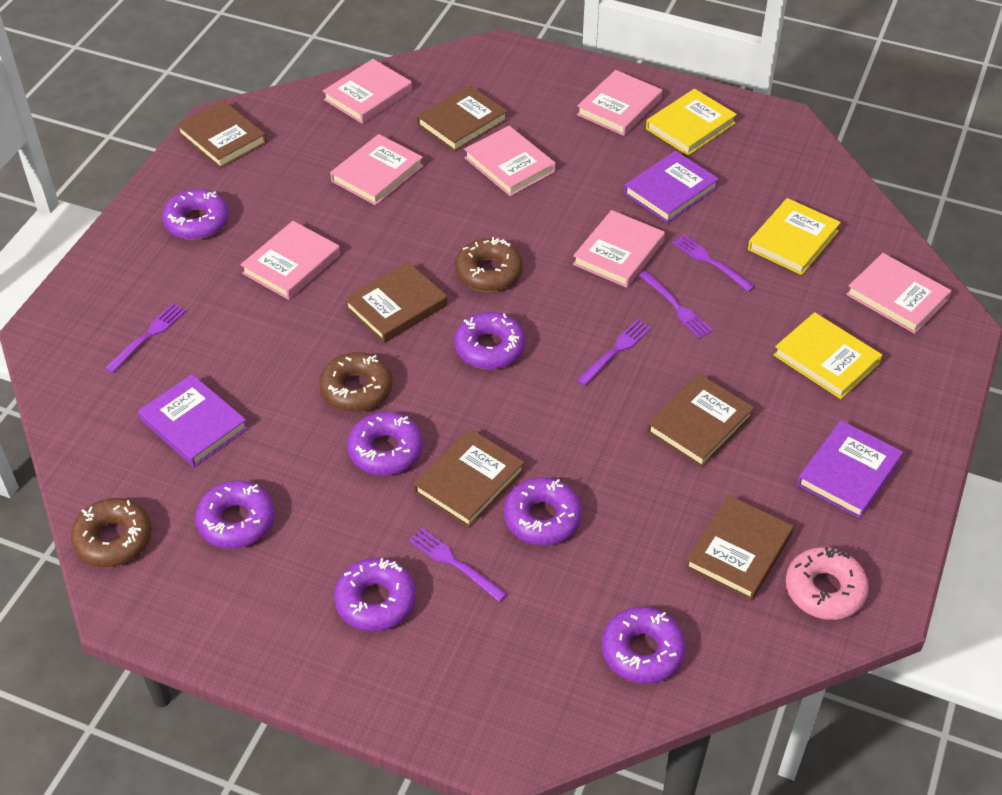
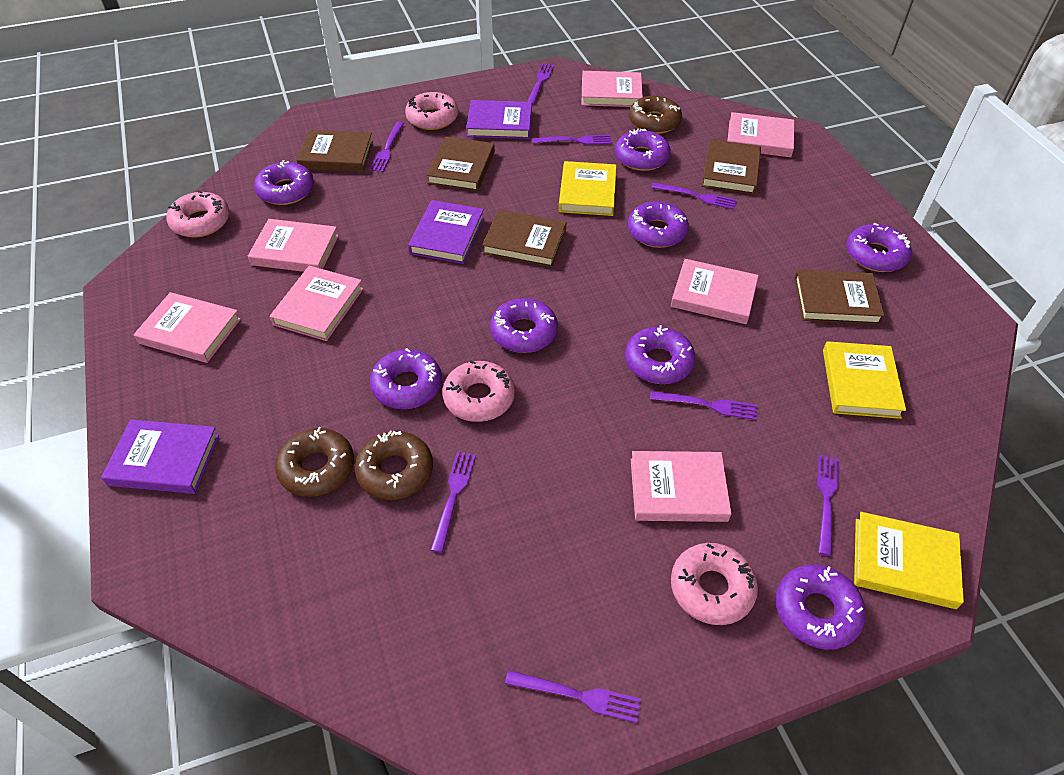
brown book: [176,100,267,168] [344,262,448,343] [414,429,525,528] [417,85,508,152] [647,374,754,467] [685,495,794,600] = 6 -> [297,130,373,172] [426,136,495,192] [482,209,567,267] [701,139,761,195] [794,269,885,325] = 5
pink donut: [786,547,869,620] = 1 -> [166,190,230,238] [405,92,458,130] [442,361,515,422] [671,543,758,625] = 4
purple donut: [162,189,229,240] [195,480,275,548] [334,558,416,631] [347,412,423,475] [454,312,525,369] [504,477,582,545] [602,607,686,684] = 7 -> [254,160,314,205] [370,348,442,409] [490,298,558,353] [615,129,671,171] [625,325,695,384] [628,201,689,248] [776,565,866,650] [846,223,912,272] = 8
purple fork: [105,304,186,373] [409,528,507,602] [577,320,651,386] [639,271,713,339] [672,234,755,292] = 5 -> [369,122,404,172] [431,451,476,553] [505,670,641,723] [527,63,554,105] [532,135,612,145] [650,391,757,420] [651,182,737,210] [817,455,839,556] = 8

